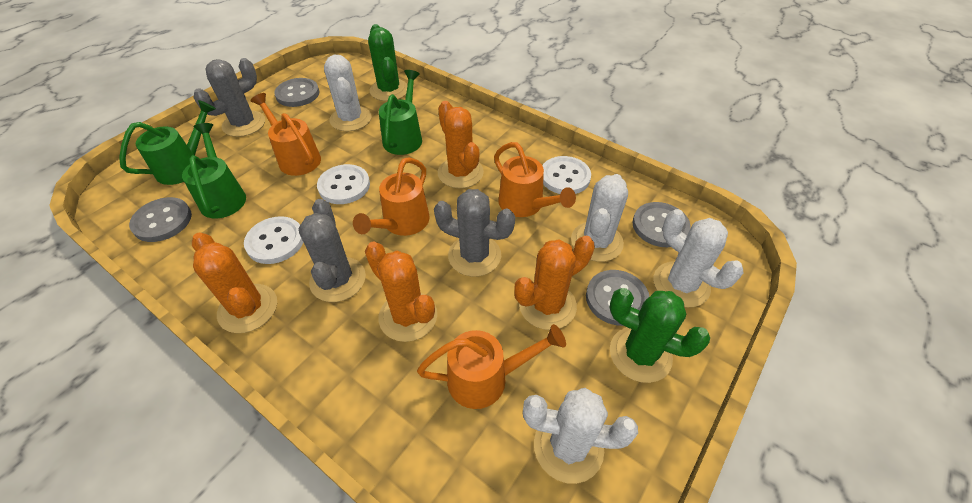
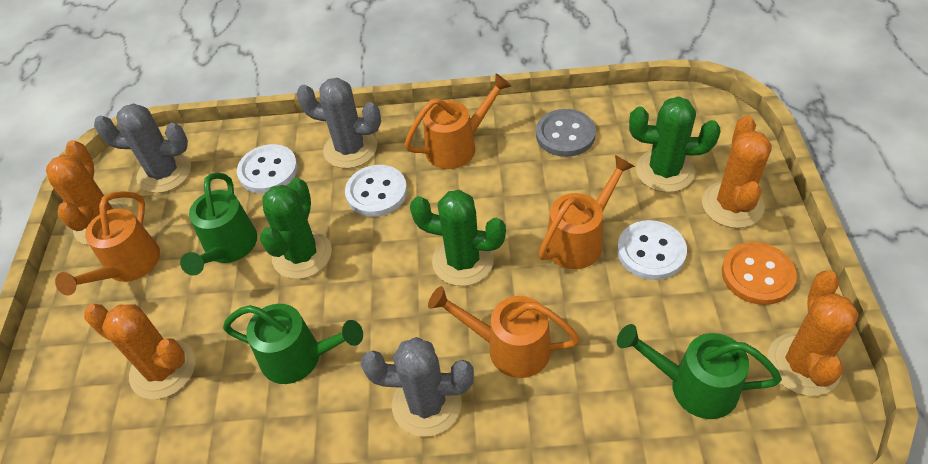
green cactus: [368,24,408,101] [609,288,710,383] = 2 -> [260,178,332,279] [410,190,506,286] [629,97,721,192] = 3
grey button: [129,197,192,242] [274,78,319,107] [586,270,650,326] [632,202,691,247] = 4 -> [536,109,596,157] = 1
orange button: none = 0 -> [722,242,797,305] = 1
white cactus: [324,55,371,131] [523,388,638,484] [571,174,628,262] [654,209,743,308] = 4 -> none = 0

